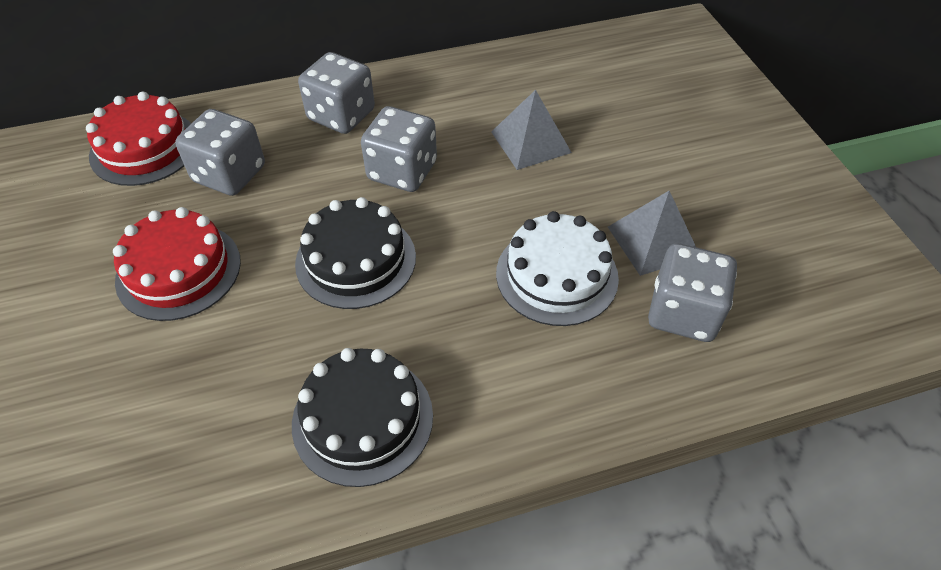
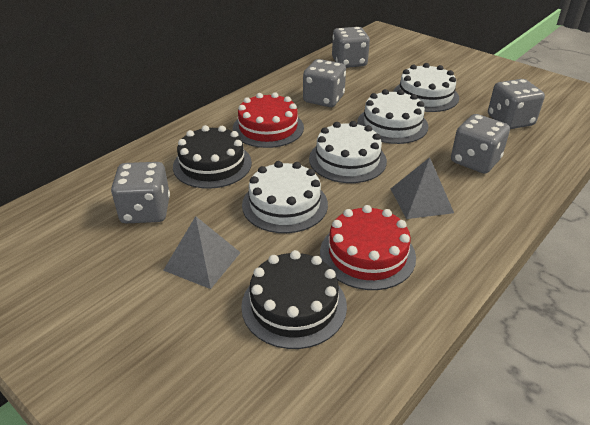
grey dice: [175,109,265,196] [298,52,375,134] [361,106,437,192] [648,243,737,342] = 4 -> [111,162,170,223] [303,59,346,107] [332,27,370,68] [451,114,510,174] [488,79,545,129] = 5
white cake: [496,211,619,326] = 1 -> [242,161,328,233] [309,121,387,183] [357,89,429,144] [393,63,459,112] = 4

